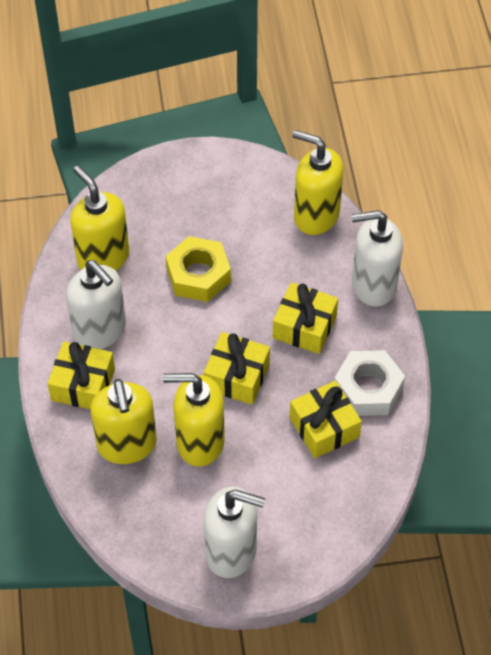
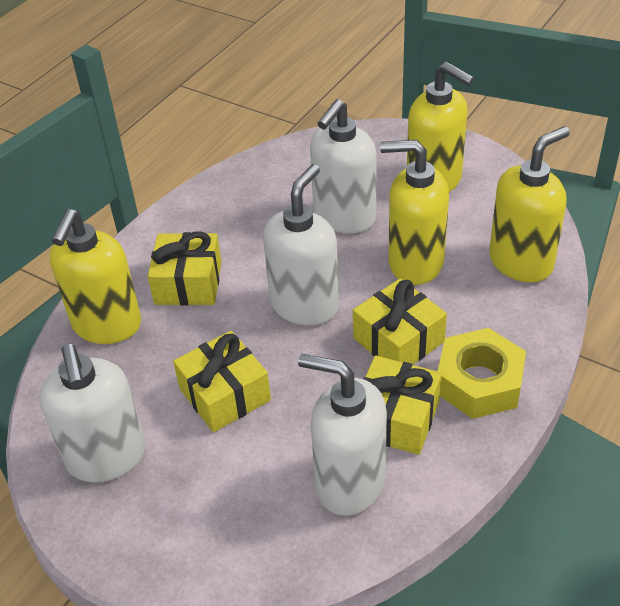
white nut: [334,350,405,416] = 1 -> none = 0
white soap dispenser: [66,260,126,349] [204,486,266,578] [351,210,403,307] = 3 -> [39,344,146,482] [263,164,339,325] [298,354,387,516] [310,99,377,234] = 4

